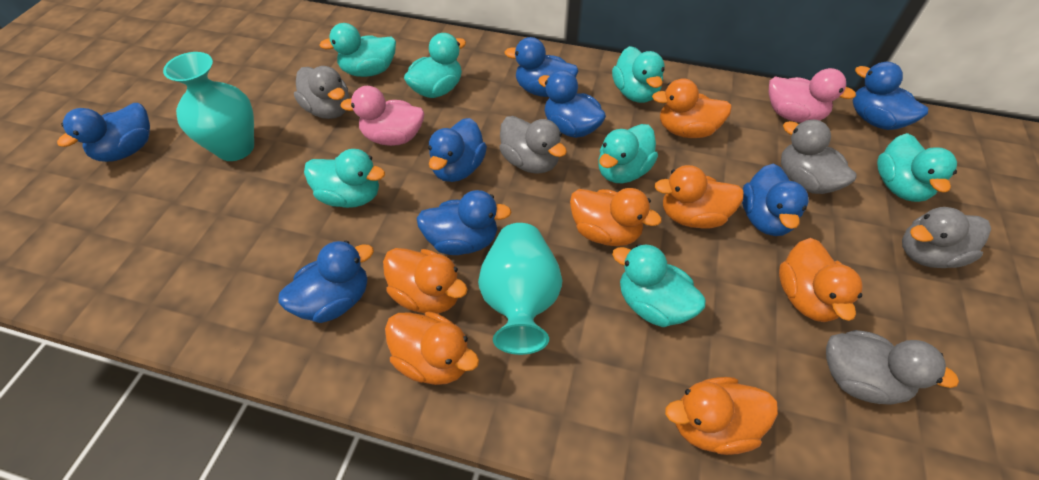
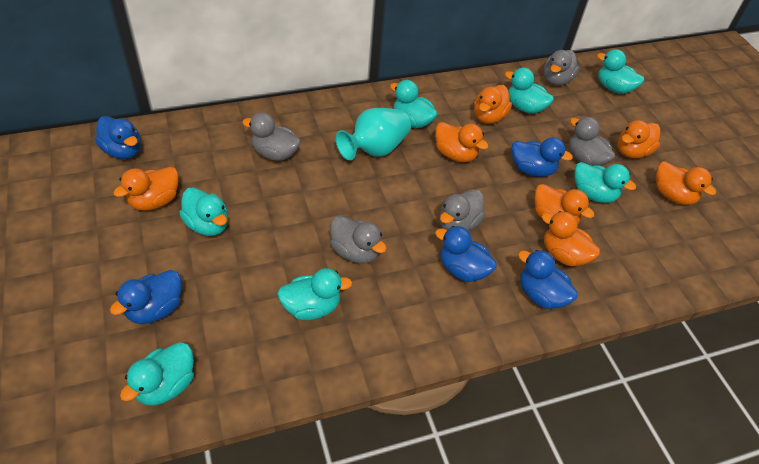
blue duck: [57,103,150,162] [278,240,374,323] [416,190,511,255] [428,118,487,182] [504,37,578,97] [538,70,606,138] [742,164,809,236] [853,62,928,130] = 8 -> [95,116,141,159] [110,270,182,324] [435,226,497,282] [511,137,573,177] [518,250,578,309] = 5
pink duck: [340,86,424,146] [769,68,856,123] = 2 -> none = 0
turquoise vase: [163,52,254,161] [478,223,562,355] = 2 -> [336,108,411,160] = 1

